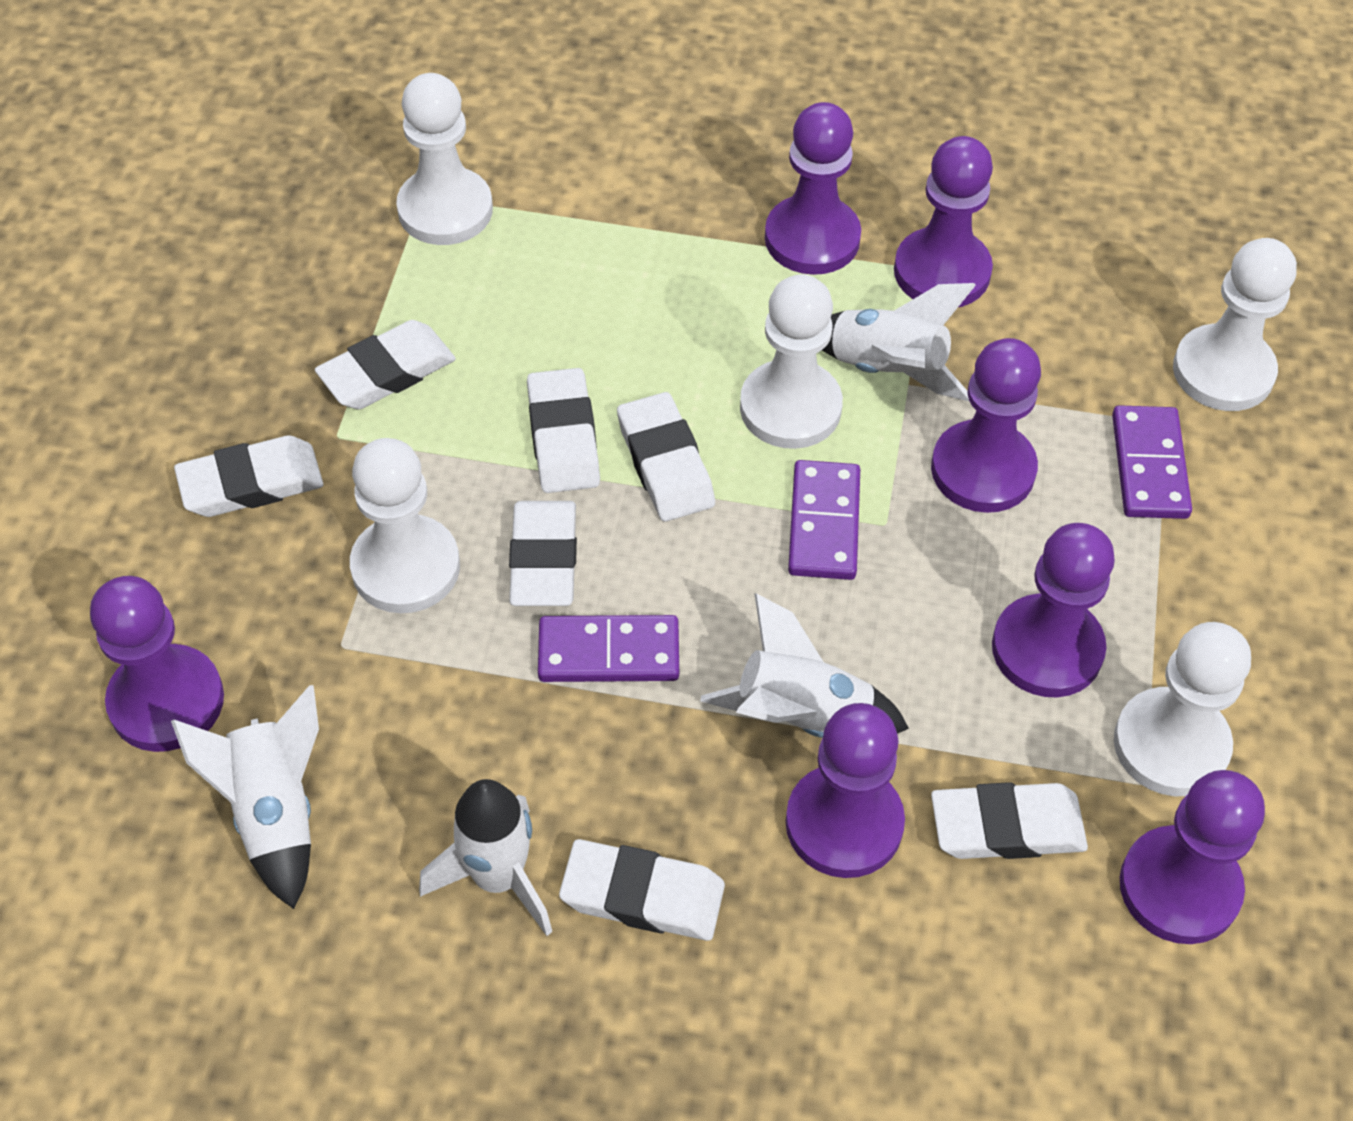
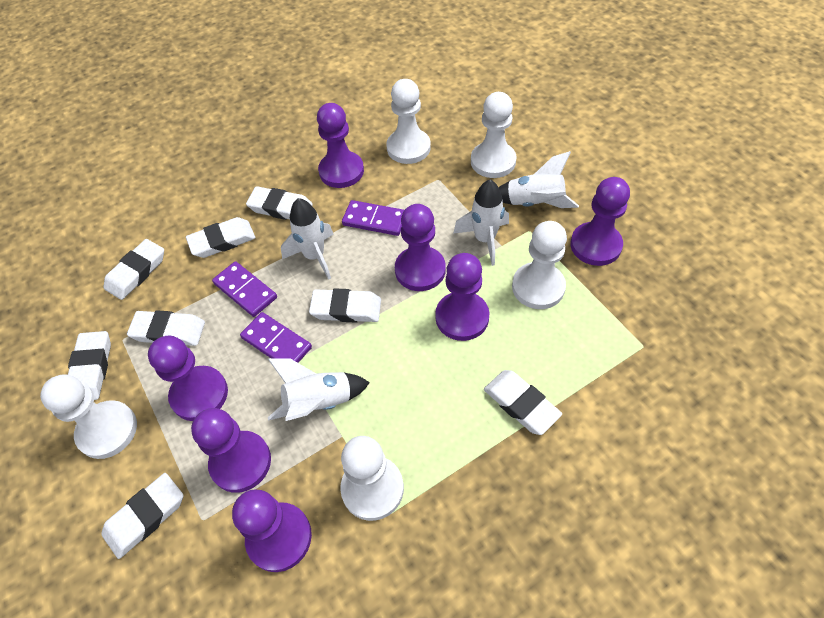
white eraser: [174,435,323,517] [315,320,456,409] [509,501,577,606] [527,368,600,493] [559,839,725,941] [617,392,715,522] [931,782,1088,859] = 7 -> [68,331,111,400] [101,473,183,559] [104,239,164,300] [127,310,205,346] [186,217,255,258] [246,186,313,220] [309,289,381,322] [484,370,562,435] = 8

